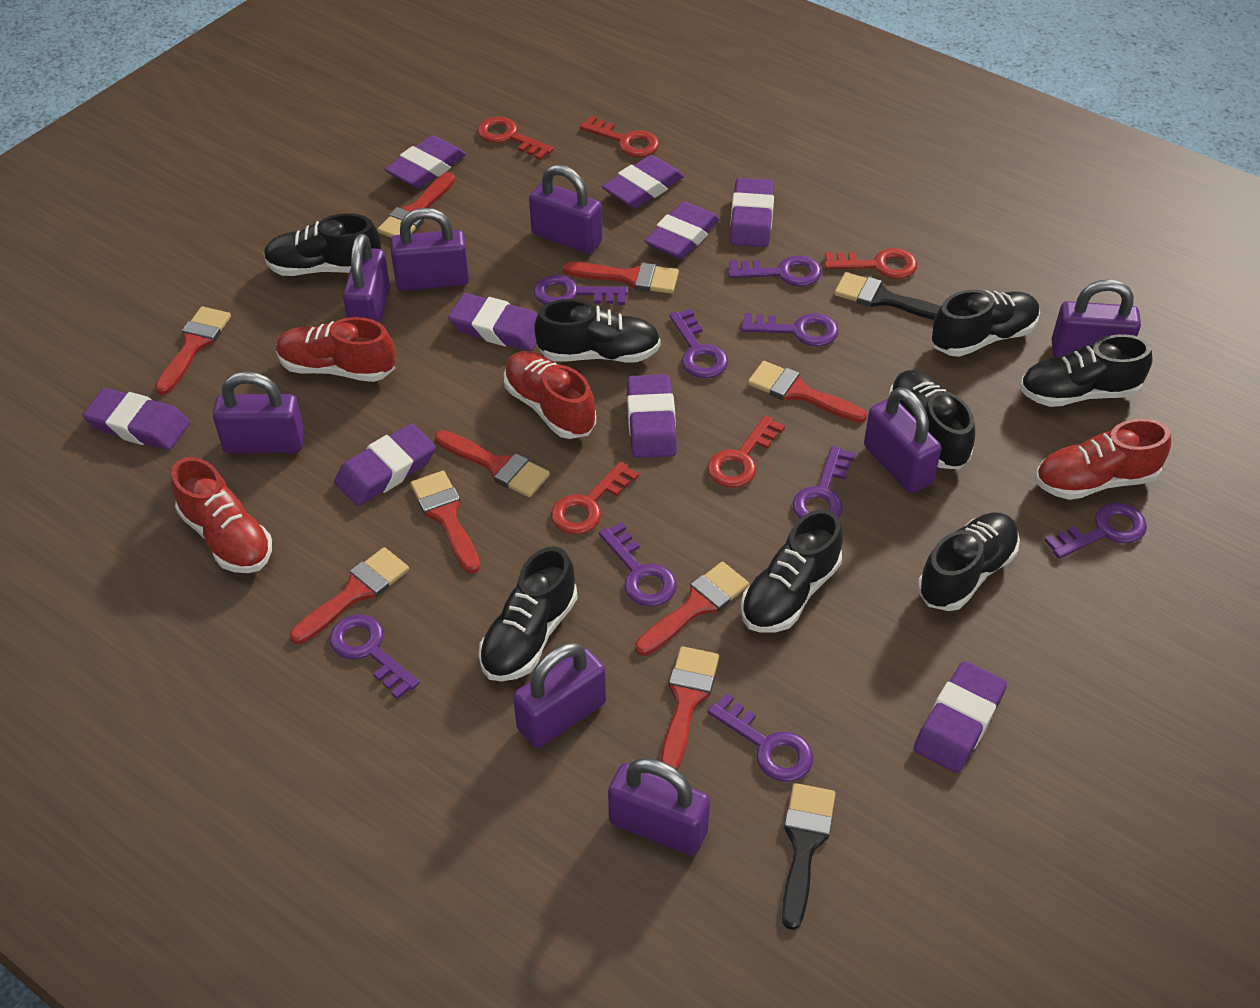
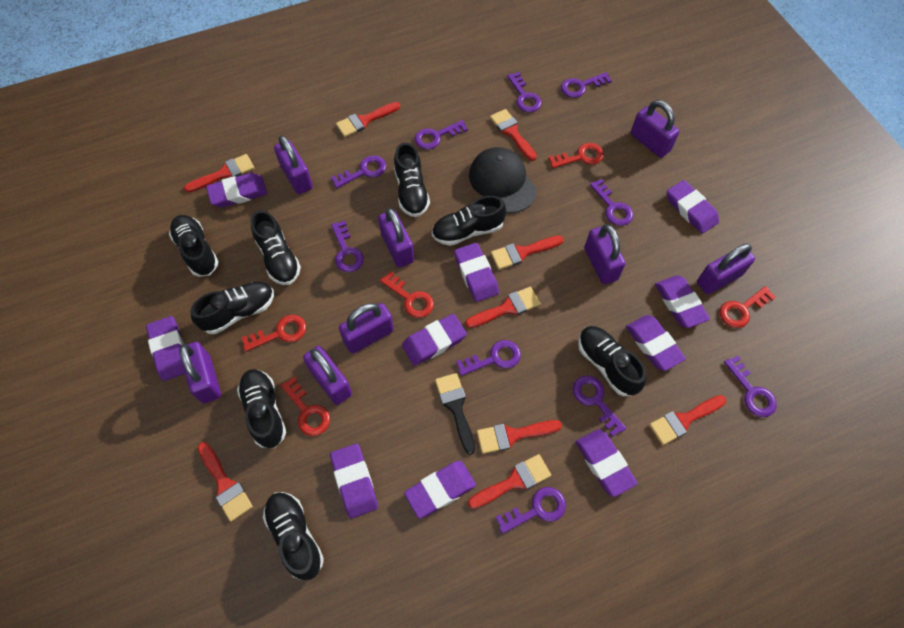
black brush: [782,783,835,930] [834,272,941,320] = 2 -> [435,373,475,455] = 1
black cap: none = 0 -> [469,147,537,213] = 1
purple eraser: [82,388,190,450] [334,424,436,506] [384,135,466,189] [448,293,538,351] [602,155,684,209] [627,374,677,458] [645,202,720,259] [730,178,774,247] [914,661,1007,773] = 9 -> [146,316,185,381] [206,173,267,208] [330,444,378,519] [402,314,467,366] [404,461,476,519] [454,243,499,302] [576,429,637,497] [626,315,686,371] [655,276,710,328] [667,180,719,234] = 10
purple key: [330,614,420,700] [534,275,628,305] [599,522,677,607] [669,309,728,378] [707,693,813,782] [728,255,822,287] [741,313,839,346] [793,446,855,519] [1044,503,1147,559] = 9 -> [331,155,386,188] [331,221,364,272] [414,120,468,150] [456,340,521,376] [495,487,566,534] [507,72,542,112] [561,72,612,98] [573,376,626,437] [590,179,633,226] [724,355,777,417] = 10
red shoe: [171,457,272,573] [276,317,396,382] [504,351,596,439] [1035,418,1171,500] = 4 -> none = 0

